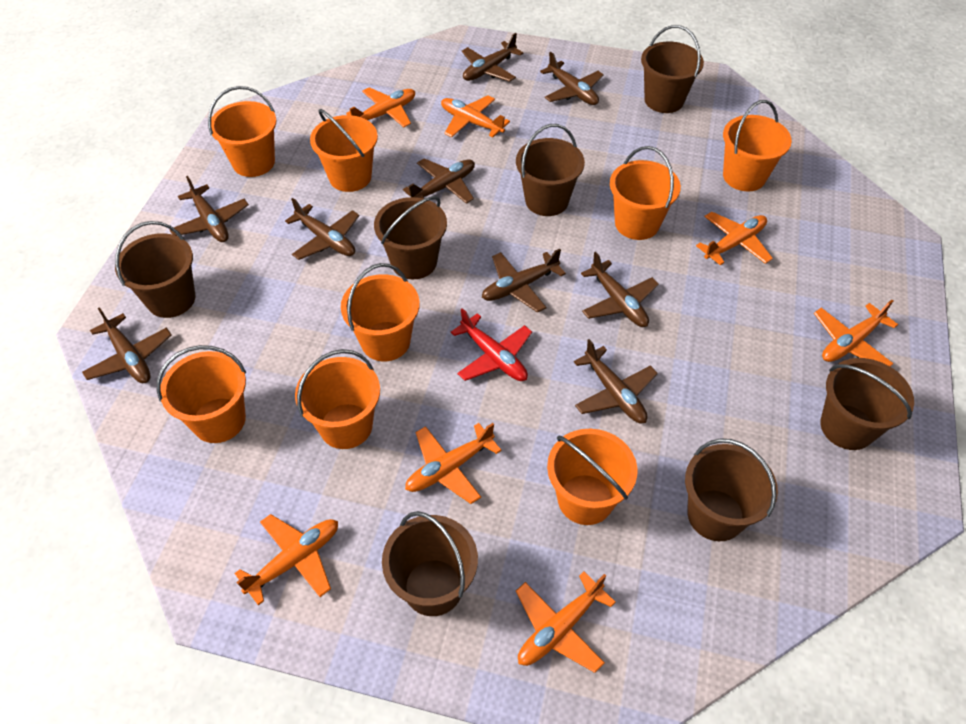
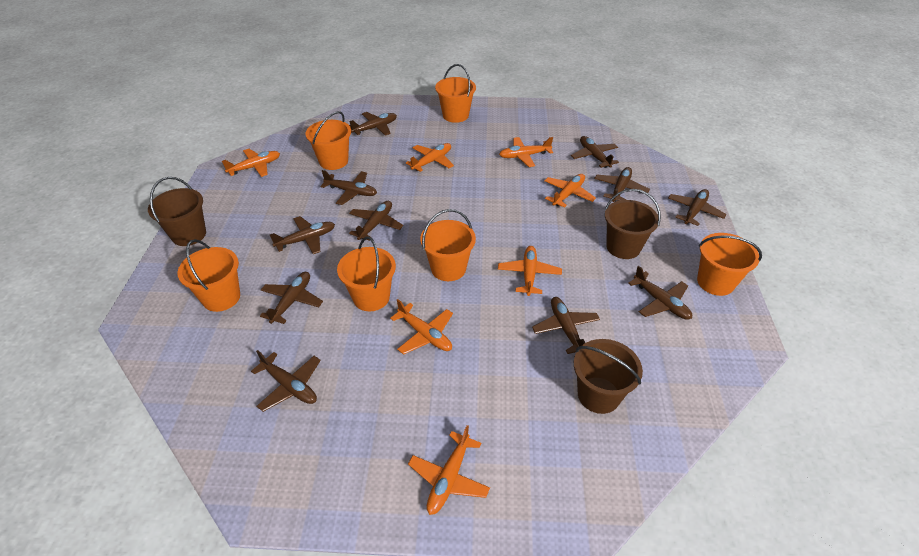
brown bucket: [115,221,195,318] [374,196,447,279] [382,511,478,616] [516,124,585,216] [641,25,704,113] [685,438,778,541] [820,358,914,450] = 7 -> [148,177,206,246] [574,339,643,414] [605,189,661,259] = 3
brown plane: [82,307,172,383] [169,176,249,242] [285,198,359,260] [403,158,475,204] [462,33,524,82] [482,249,566,313] [540,52,604,105] [574,339,658,424] [581,252,659,327] = 9 -> [251,350,321,412] [260,272,323,324] [270,216,335,254] [320,170,377,205] [349,112,397,136] [349,201,403,241] [532,297,600,354] [571,136,619,168] [594,167,650,202] [628,266,692,320] [668,189,726,226] = 11
orange bucket: [157,345,246,443] [208,86,276,177] [295,349,380,449] [310,109,378,192] [341,263,420,361] [547,429,637,525] [610,146,681,240] [723,100,792,191] = 8 -> [178,239,240,312] [305,111,351,170] [337,236,396,311] [420,209,476,281] [435,64,476,123] [697,233,762,296] = 6
red plane: [451,308,532,381] = 1 -> none = 0

